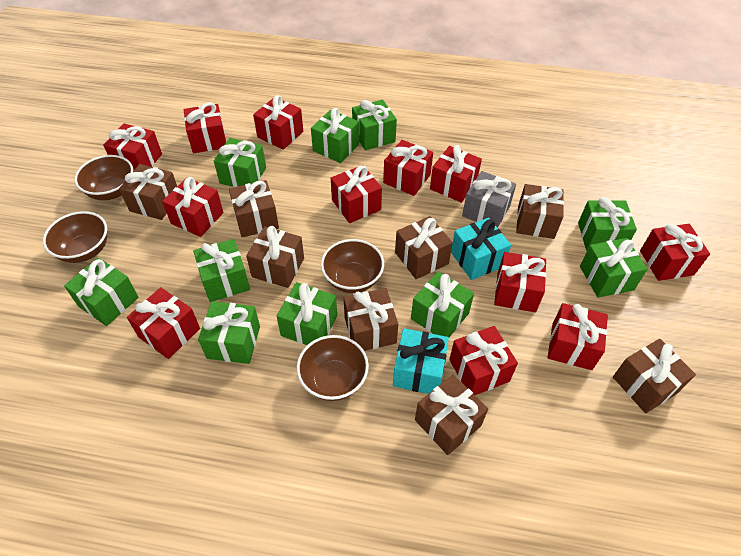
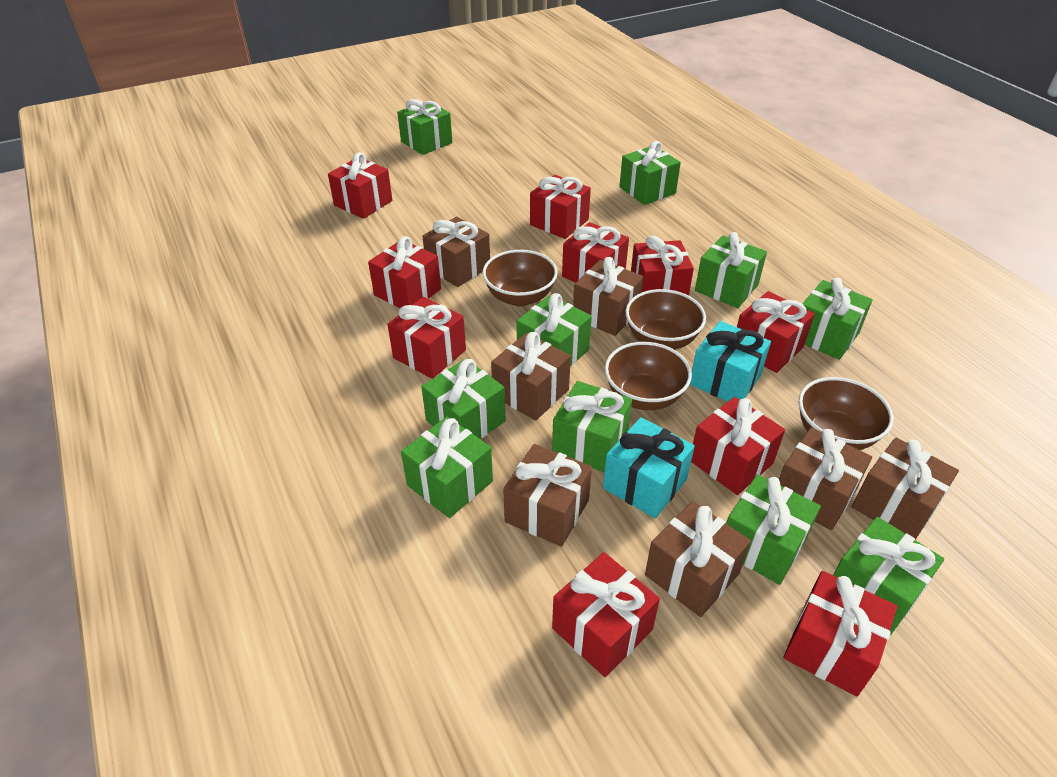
brown gift: [119,164,177,220] [229,180,279,237] [246,226,304,288] [344,288,398,351] [395,216,453,279] [415,375,488,455] [516,184,564,239] [613,339,696,413] = 8 -> [422,217,490,287] [491,332,571,421] [503,444,592,547] [573,257,643,336] [645,501,751,617] [779,427,872,530] [852,437,959,540] = 7
grey gift: [462,171,516,228] = 1 -> none = 0
red gift: [103,123,162,171] [127,287,200,359] [162,177,224,237] [184,102,226,153] [253,95,303,150] [331,165,382,223] [383,140,433,196] [430,145,482,203] [449,326,518,395] [494,252,546,312] [547,303,608,370] [640,224,710,281] = 12 -> [328,152,392,219] [368,236,441,308] [387,297,466,379] [530,175,591,239] [552,552,660,677] [562,222,629,283] [631,235,694,296] [691,397,785,495] [737,291,815,373] [784,571,897,696] = 10

